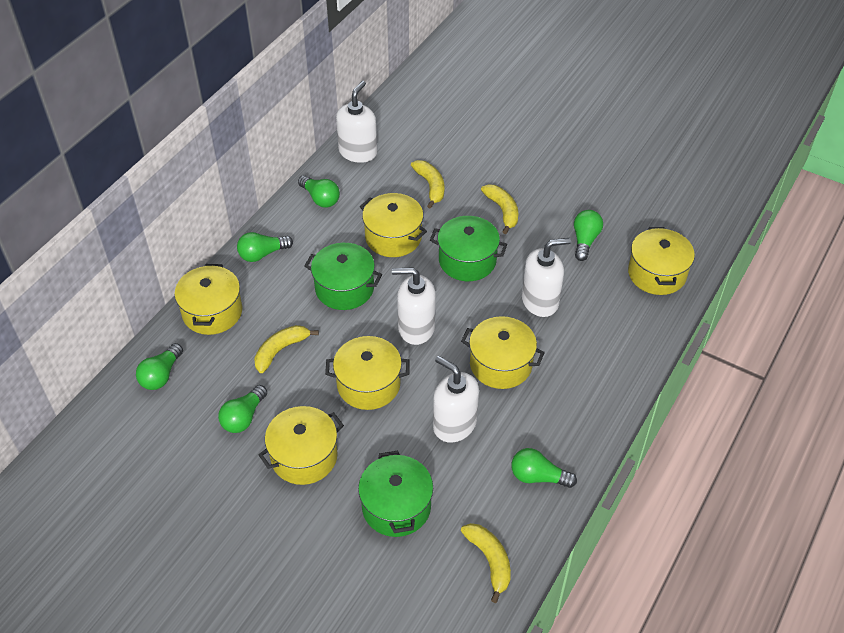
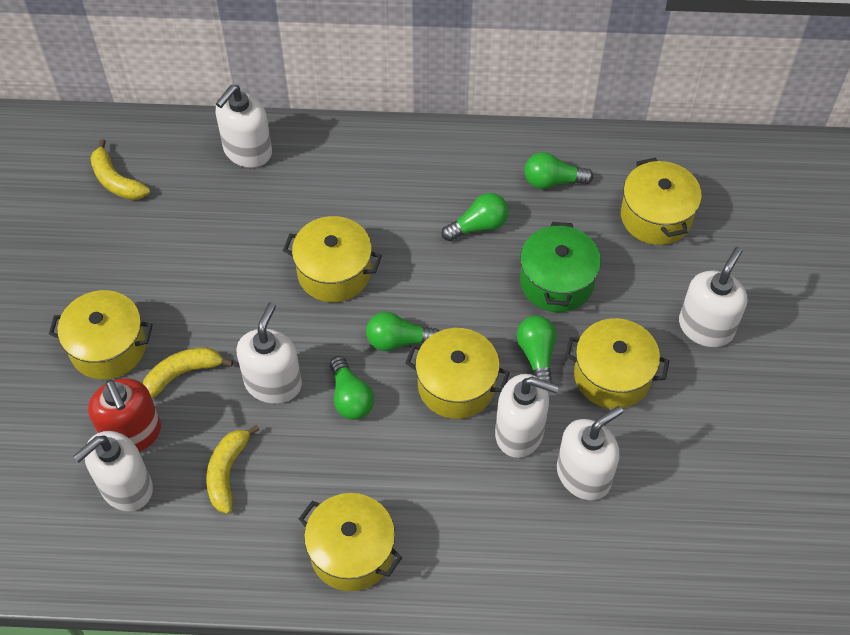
green light bulb: [136,343,183,390] [218,385,267,433] [237,232,293,262] [298,175,340,207] [511,448,577,488] [574,210,603,261] = 6 -> [330,356,374,420] [366,312,439,351] [441,193,509,241] [517,316,556,383] [524,152,593,189] = 5
green pot: [304,243,382,310] [358,450,433,537] [430,216,507,281] = 3 -> [520,222,601,312] = 1
red soap dispenser: none = 0 -> [88,378,161,452] = 1
white soap dispenser: [336,81,377,163] [392,267,436,345] [433,356,479,443] [522,238,571,317] = 4 -> [73,431,153,511] [216,85,272,168] [236,302,302,404] [495,374,559,458] [557,406,623,500] [679,247,747,347] = 6
yellow banana: [254,325,319,373] [411,160,444,209] [461,523,511,603] [481,184,518,234] = 4 -> [90,139,150,200] [143,347,233,399] [206,425,260,514] = 3

